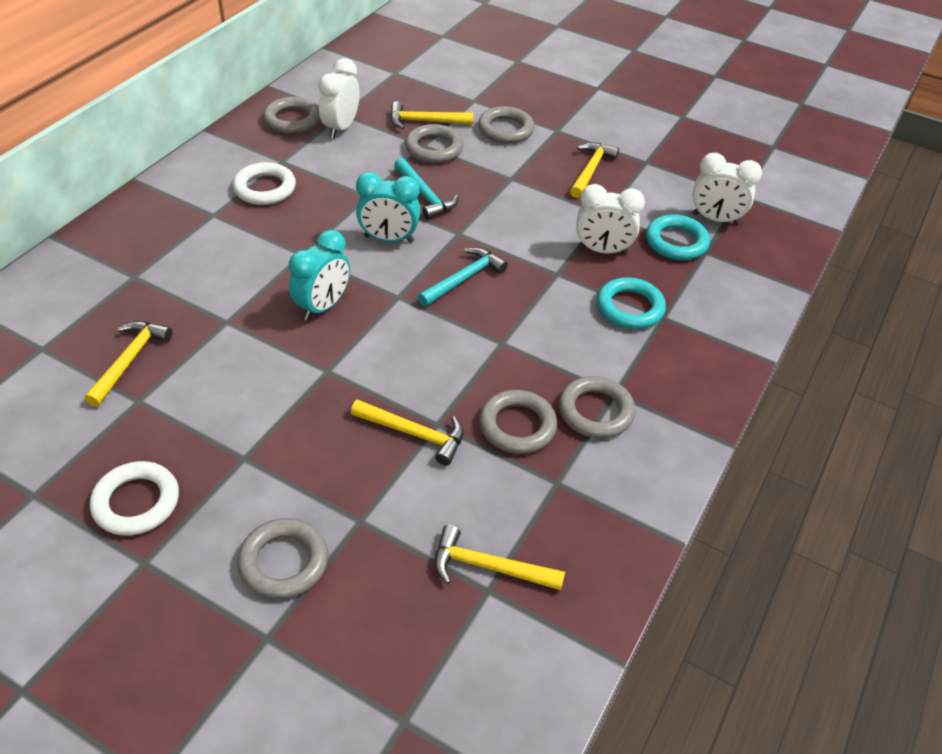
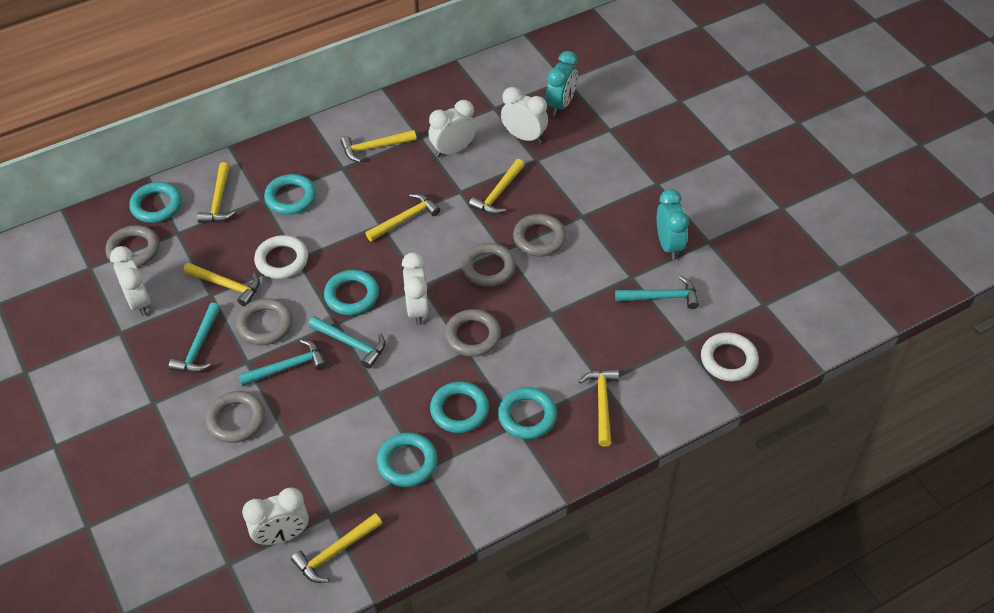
turquoise hammer: [394,158,459,220] [418,247,508,307] = 2 -> [169,303,221,373] [238,340,327,386] [308,316,385,369] [615,276,699,309] = 4
turquoise ring: [597,277,666,329] [646,214,710,260] = 2 -> [129,182,182,223] [264,174,316,215] [324,270,379,315] [377,432,438,487] [430,381,489,433] [498,387,557,439] = 6
white clock: [318,58,359,138] [576,184,645,254] [692,153,762,225] = 3 -> [110,246,150,316] [242,488,309,545] [402,252,428,325] [429,100,476,157] [501,87,548,144] = 5
yellow hammer: [85,321,172,407] [351,400,464,466] [390,101,473,129] [434,525,565,591] [570,142,619,198] = 5 -> [183,263,260,307] [197,162,235,223] [291,513,382,583] [341,130,416,162] [365,193,440,242] [469,159,525,215] [579,369,619,447] = 7

